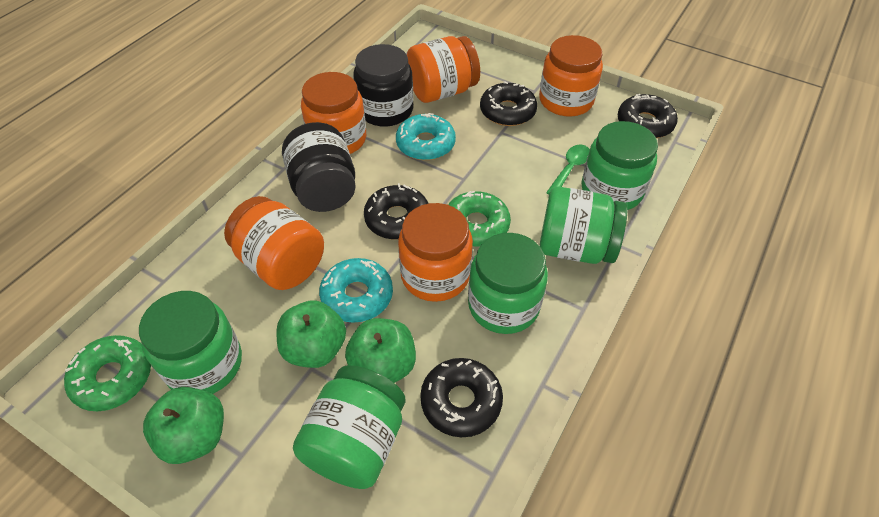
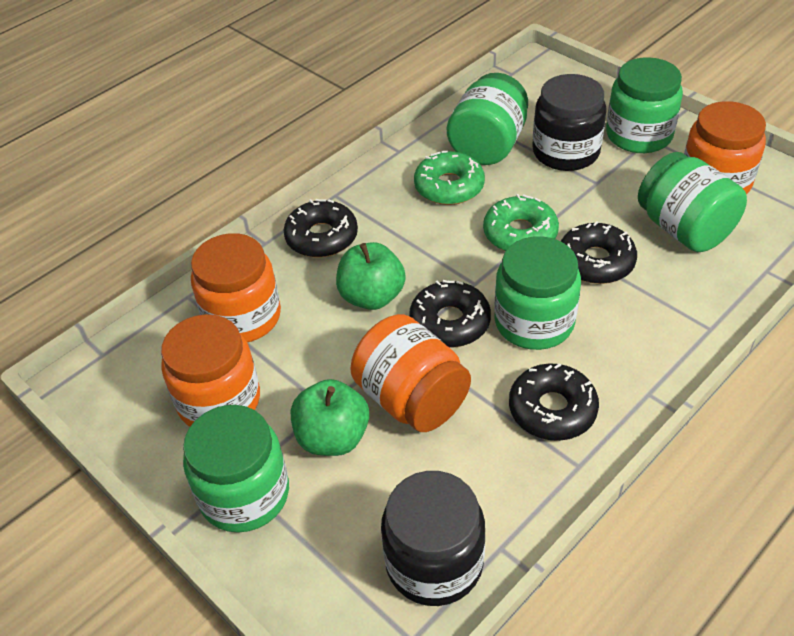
green apple: [143,387,224,464] [277,300,346,368] [345,318,416,383] = 3 -> [291,379,369,456] [336,242,406,310] = 2
green spoon: [546,145,590,195] = 1 -> none = 0
orange jar: [224,196,324,290] [301,72,366,154] [398,203,473,302] [407,36,480,103] [539,35,603,117] = 5 -> [161,314,260,427] [191,233,281,342] [350,314,471,432] [684,101,766,194] = 4
turquoise donut: [319,258,393,323] [396,113,456,160] = 2 -> none = 0

